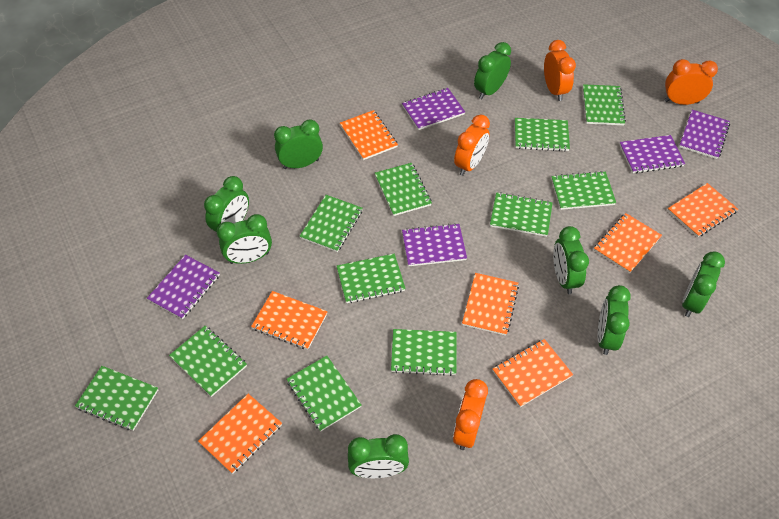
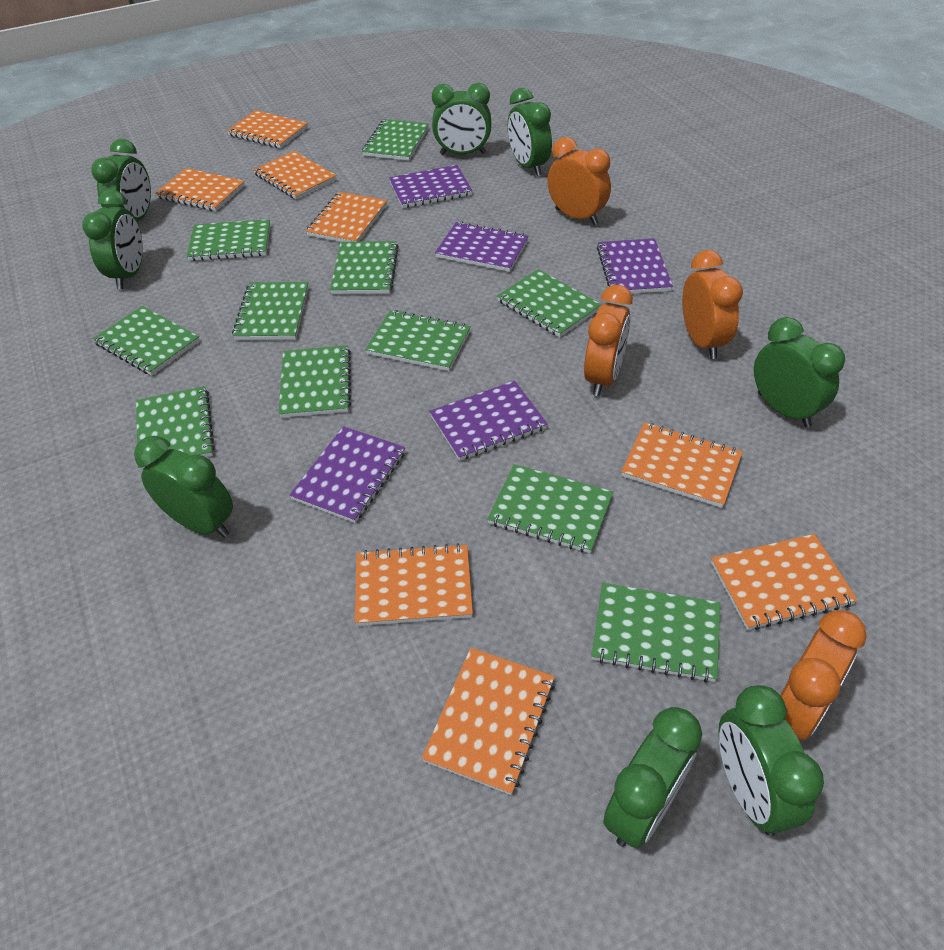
orange notebook: [198,394,282,474] [251,291,328,350] [340,110,398,160] [462,273,519,336] [493,339,573,407] [594,213,662,273] [667,183,738,237] = 7 -> [155,168,245,211] [227,110,308,148] [253,151,336,199] [306,192,387,242] [355,543,473,626] [422,648,555,795] [621,422,742,508] [711,534,858,630] = 8

